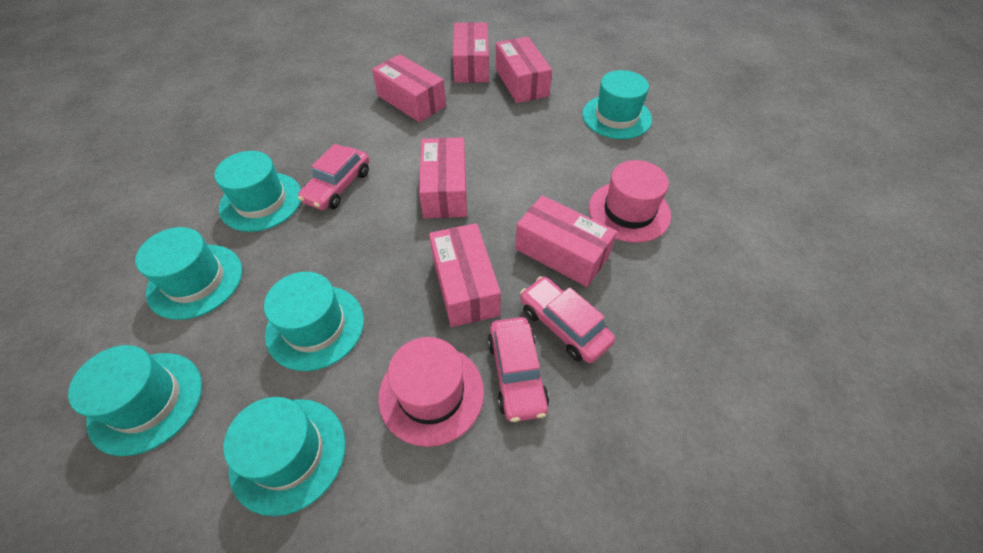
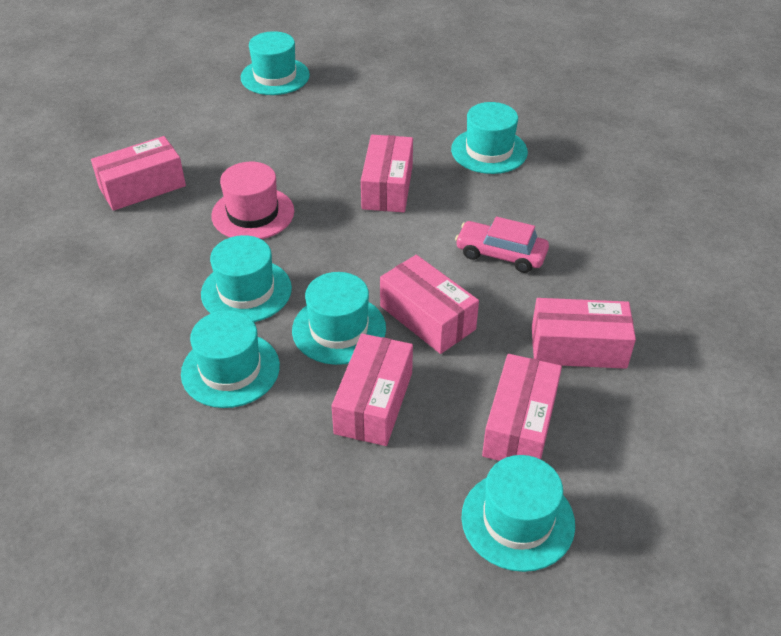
pink car: [298,144,369,210] [488,317,549,422] [520,276,615,363] = 3 -> [455,217,549,273] = 1
pink hat: [378,337,484,447] [589,160,671,243] = 2 -> [211,162,294,239] = 1

